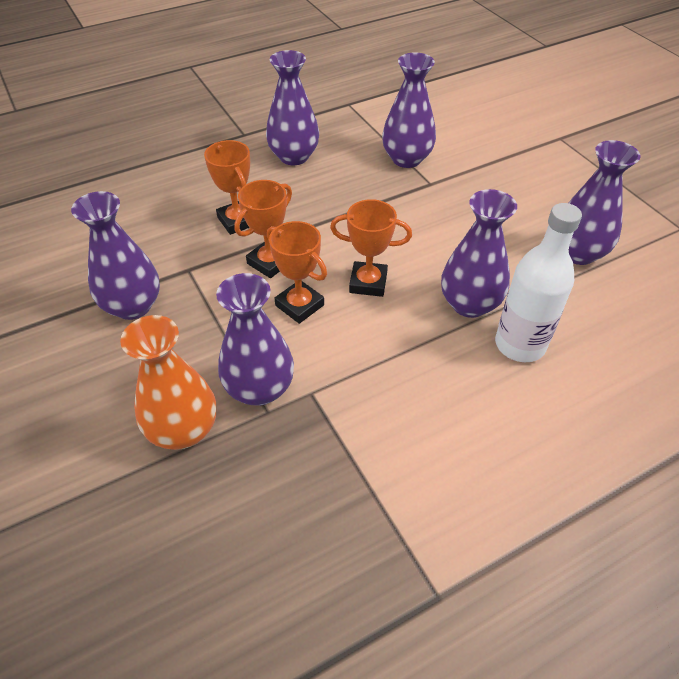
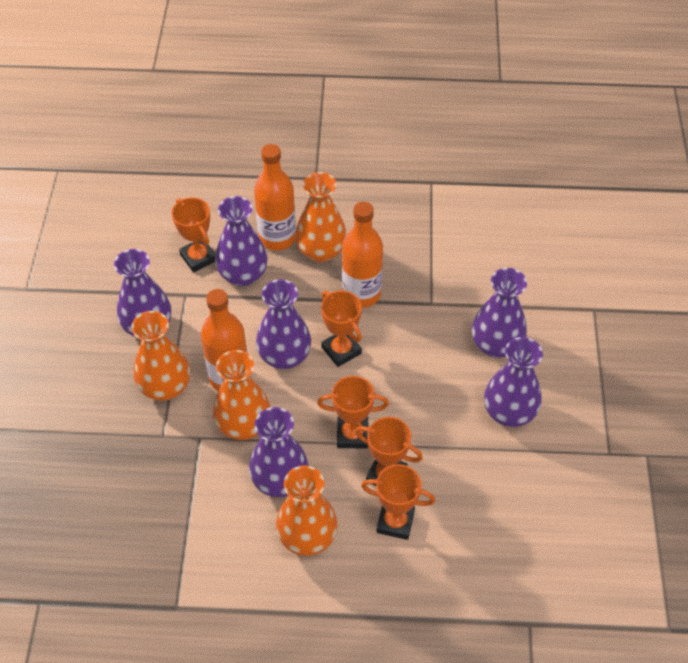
orange bottle: none = 0 -> [201,289,247,391] [254,144,296,250] [342,202,383,308] = 3
orange trophy: [204,140,250,235] [234,180,292,278] [267,221,327,324] [330,199,412,297] = 4 -> [172,198,216,272] [317,376,389,448] [321,291,362,367] [355,417,423,486] [361,464,435,540] = 5
orange vase: [120,315,216,450] = 1 -> [131,311,190,401] [213,350,270,440] [276,465,338,556] [295,172,347,262] = 4
white bottle: [495,203,582,362] = 1 -> none = 0

